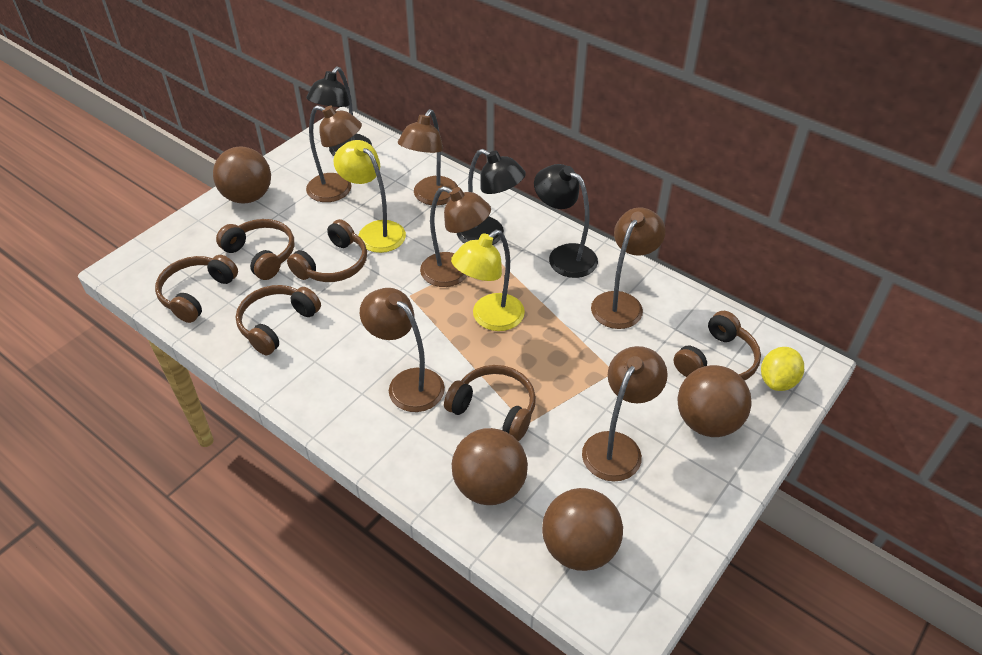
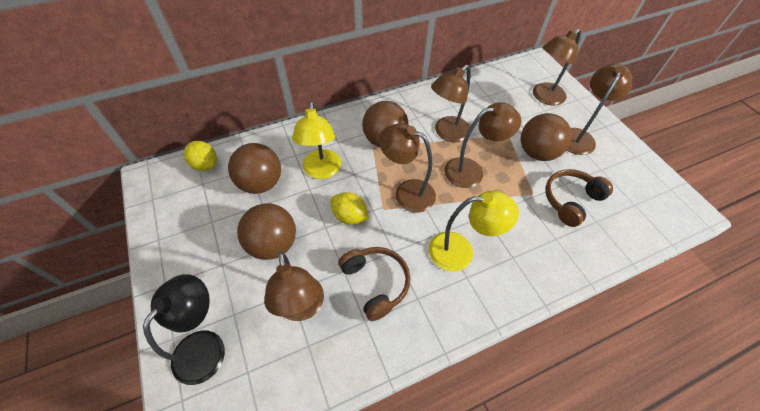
black lamp: [306,67,372,156] [457,149,526,245] [534,164,598,278] = 3 -> [143,274,225,385] = 1
brown headphones: [155,255,238,323] [216,219,294,280] [236,285,321,355] [287,219,367,282] [444,365,536,441] [674,311,761,381] = 6 -> [338,247,410,321] [545,169,613,227] = 2
yellow lemon: [761,347,804,391] = 1 -> [184,141,217,171] [330,192,369,225] = 2

